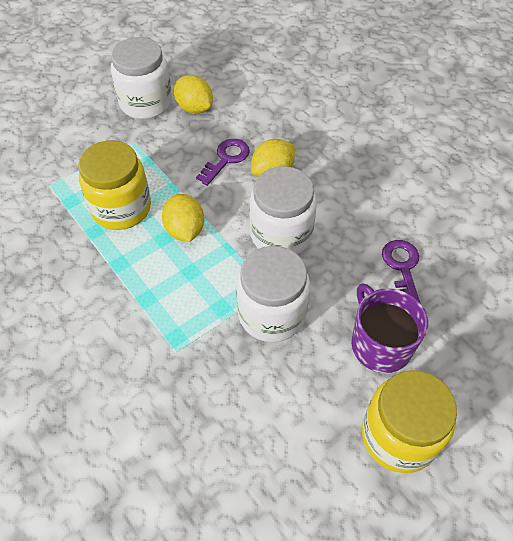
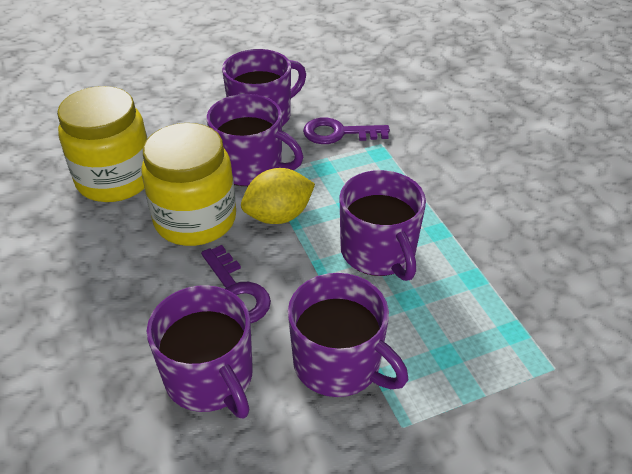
purple mug: [352,283,428,373] = 1 -> [147,285,253,419] [207,94,303,186] [222,49,306,126] [288,273,408,397] [339,170,426,281] = 5
white jar: [111,37,172,119] [236,246,310,342] [249,166,317,254] = 3 -> none = 0
yellow lemon: [162,194,204,242] [174,75,213,114] [251,139,295,177] = 3 -> [241,168,315,224] = 1

